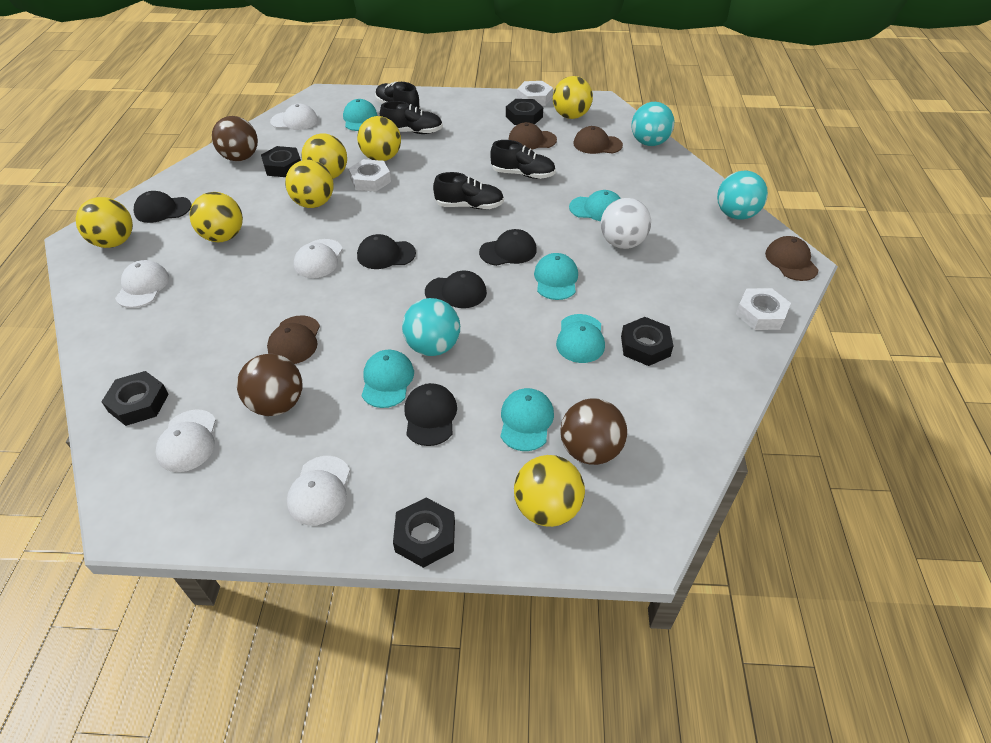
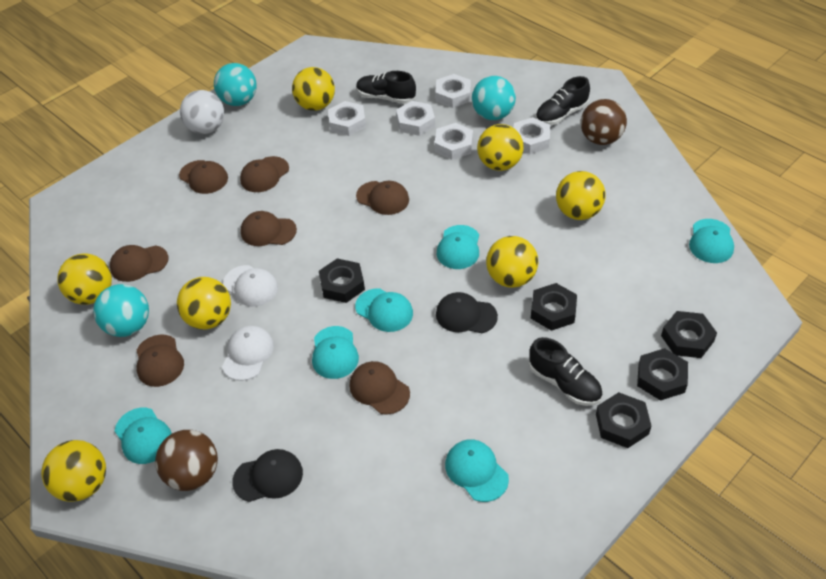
black cap: [134,191,192,223] [357,234,416,269] [404,383,457,446] [425,270,487,308] [479,229,537,266] = 5 -> [232,449,303,502] [436,292,498,333] = 2
black shoe: [375,82,420,109] [380,101,443,134] [433,172,504,209] [490,140,556,179] = 4 -> [356,71,416,104] [529,337,603,406] [535,76,590,125] = 3
brown ball: [212,116,258,161] [237,354,303,416] [560,398,627,465] = 3 -> [155,430,218,491] [581,99,627,145] = 2
brown cap: [267,315,320,364] [508,122,557,150] [573,126,623,154] [765,236,819,281] = 4 -> [110,245,168,282] [137,335,184,387] [179,160,228,194] [240,156,289,192] [241,211,297,246] [349,361,410,415] [356,181,409,215] = 7
white cap: [115,260,169,308] [155,409,216,472] [270,104,318,130] [287,456,350,526] [294,239,343,278] = 5 -> [222,326,274,381] [223,265,278,307] = 2
white nut: [349,159,391,192] [517,81,553,106] [736,288,791,330] = 3 -> [328,101,366,136] [396,101,435,136] [434,123,473,160] [435,74,471,108] [513,117,551,154] = 5

